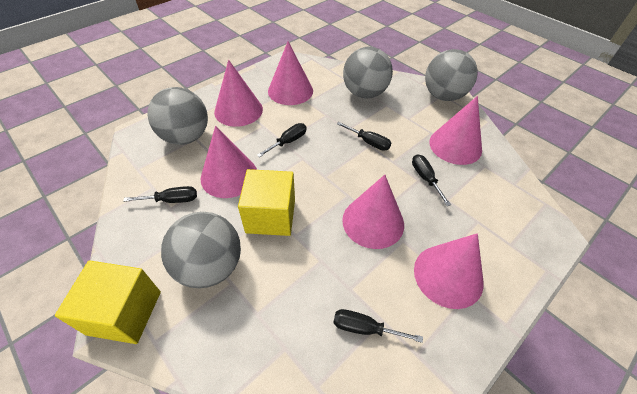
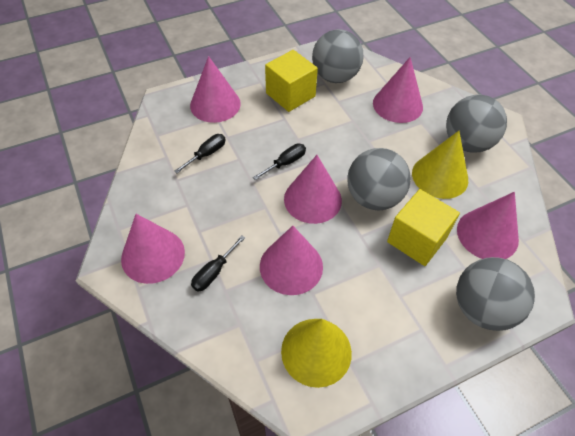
black screwdriver: [123,186,197,203] [257,123,306,157] [333,309,423,343] [337,122,391,151] [412,154,451,206] = 5 -> [174,134,226,173] [191,235,245,292] [253,144,306,180] = 3
yellow cone: none = 0 -> [281,319,352,388] [412,131,468,199] = 2

